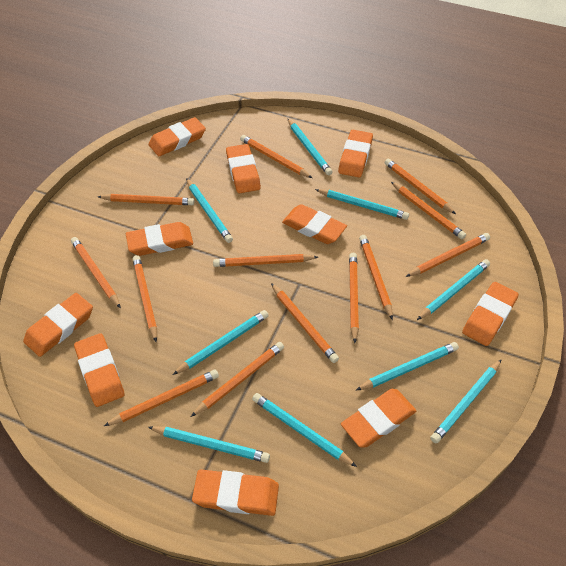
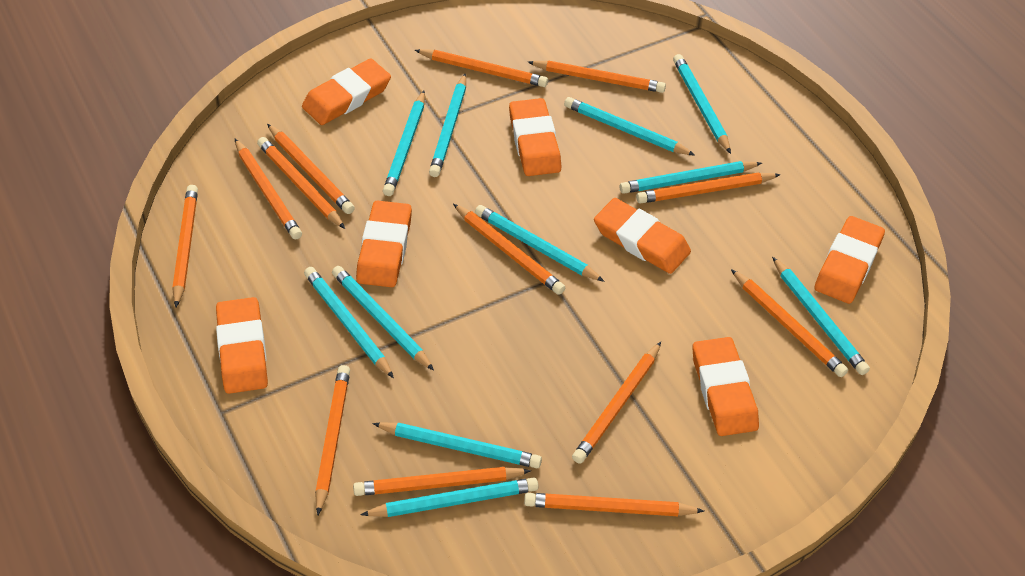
orange eraser: [23,293,93,357] [74,333,125,407] [126,222,193,256] [149,117,206,156] [192,469,279,516] [226,144,261,193] [282,204,347,244] [338,130,373,177] [341,389,416,448] [462,282,519,346] = 10 -> [216,297,268,394] [302,58,391,125] [356,201,412,287] [509,98,562,176] [594,198,691,274] [692,337,759,436] [814,216,885,304] = 7
turquoise pencil: [148,426,270,463] [173,310,269,375] [186,178,233,243] [252,393,357,467] [287,118,332,175] [315,189,409,220] [356,342,459,390] [417,259,490,320] [430,359,502,444] = 9 -> [304,267,394,378] [332,266,434,371] [360,478,538,517] [372,422,542,468] [383,91,425,196] [429,73,466,177] [475,205,604,282] [564,97,695,156] [620,161,762,194] [673,54,731,154] [772,257,870,375] = 11

